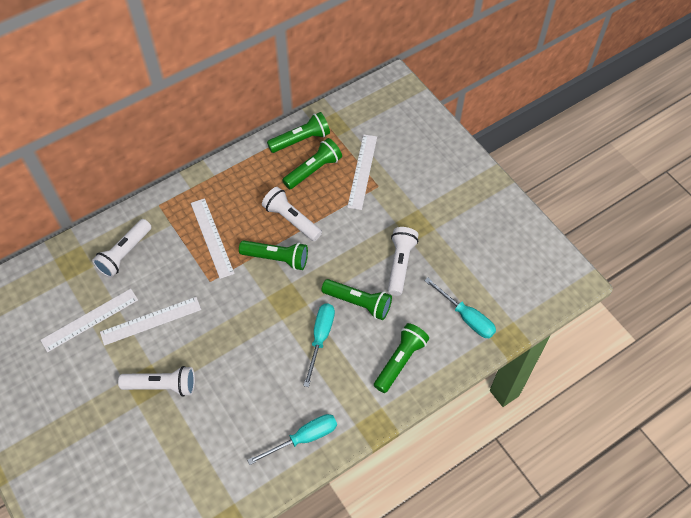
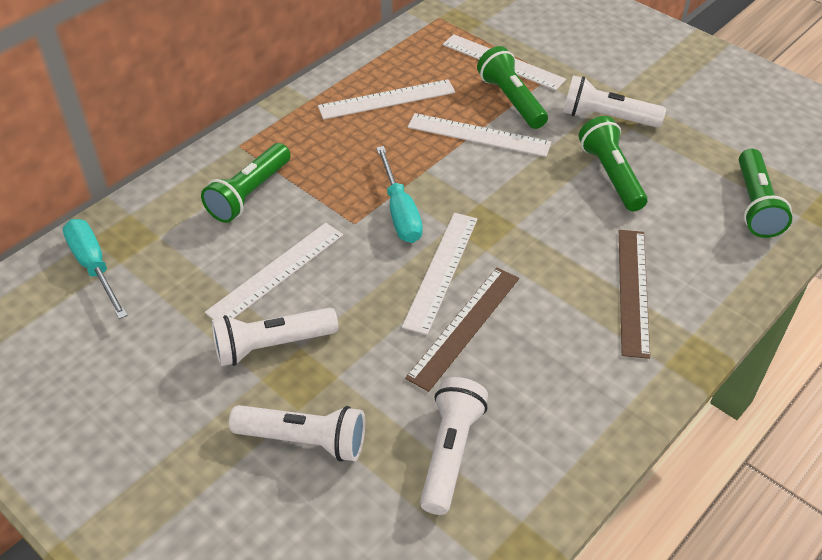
brown ruler: none = 0 -> [405,267,519,392] [619,230,650,359] = 2
green flashlight: [239,240,308,270] [267,112,330,153] [282,138,342,189] [322,279,392,320] [374,323,429,393] = 5 -> [201,143,291,223] [477,46,548,129] [578,116,648,211] [739,149,792,238] = 4
turquoise screwdriver: [247,414,337,465] [303,303,335,387] [424,278,496,338] = 3 -> [63,219,128,319] [376,146,423,243] = 2
white ruler: [40,289,138,352] [100,297,201,346] [191,198,235,279] [347,134,377,210] = 4 -> [205,223,343,320] [318,79,456,120] [402,213,478,335] [408,113,551,157] [443,34,566,91] = 5

